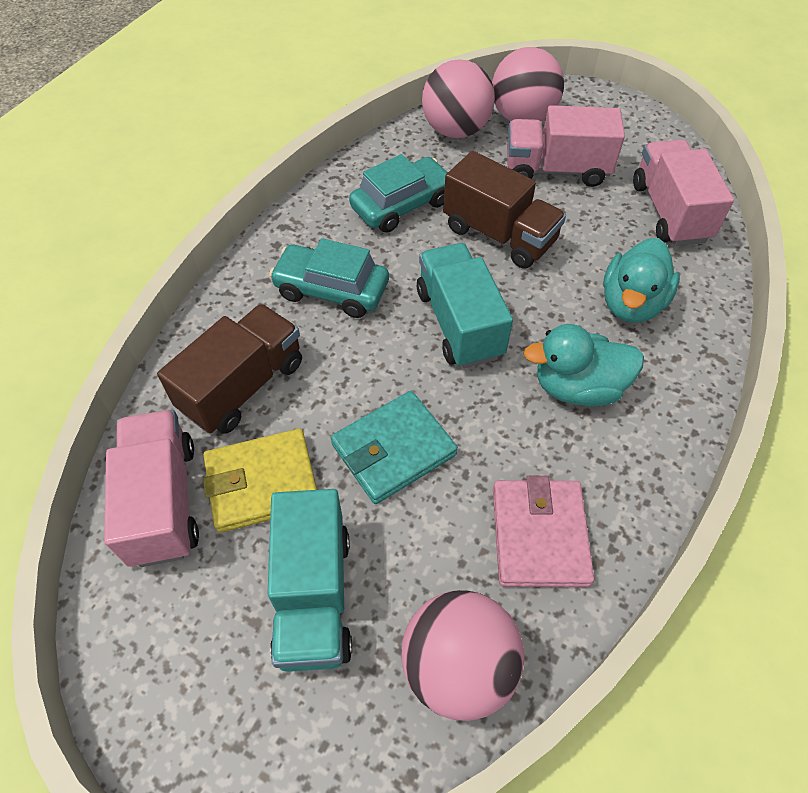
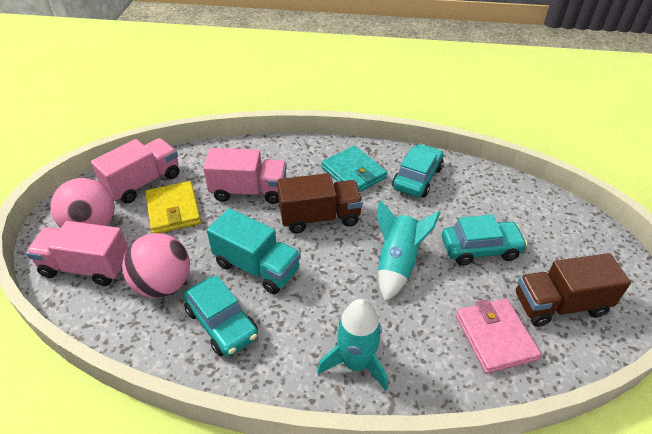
pink ball: [401,590,525,721] [422,59,495,138] [492,47,564,121] = 3 -> [50,178,115,228] [122,233,190,298] = 2
turquoise car: [269,238,389,318] [349,154,448,233] = 2 -> [183,275,258,357] [392,144,444,198] [442,215,528,266] = 3
turquoise duck: [524,324,644,406] [603,238,680,323] = 2 -> none = 0
turquoise rocket: none = 0 -> [317,299,388,391] [376,200,440,302] = 2
turquoise truck: [267,489,352,672] [417,243,513,368] = 2 -> [207,208,301,294] = 1

